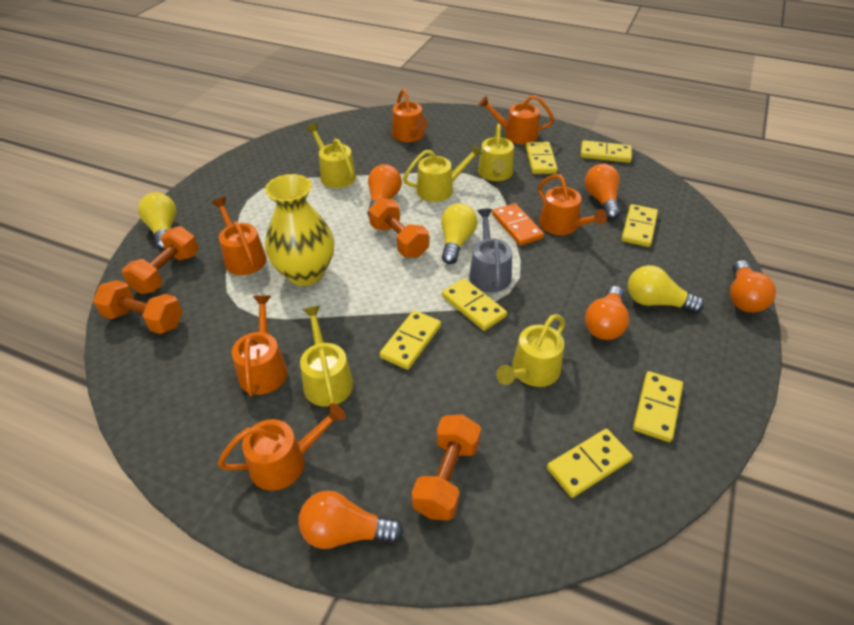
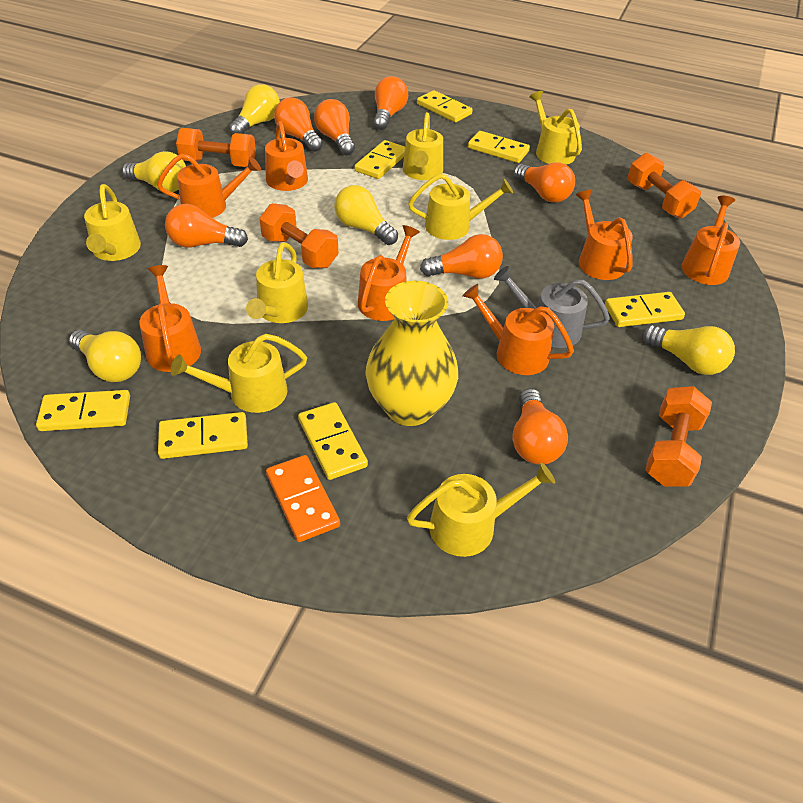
orange light bulb: [298,491,404,549] [367,164,402,216] [585,164,621,220] [585,286,629,340] [730,260,776,313] = 5 -> [165,204,248,248] [274,98,323,152] [314,99,355,155] [373,76,408,130] [420,234,503,279] [512,388,568,465] [514,162,575,203] = 7
orange watering can: [212,197,267,275] [217,403,346,491] [232,295,288,396] [392,89,428,142] [478,95,554,144] [538,174,607,235] = 6 -> [139,265,201,372] [157,154,261,218] [265,121,308,191] [358,225,420,321] [463,284,574,375] [576,190,633,280] [682,196,740,285] = 7
yellow light bulb: [138,192,177,250] [441,203,477,264] [628,265,704,313] = 3 -> [69,330,141,382] [122,151,186,192] [229,84,280,135] [334,185,398,245] [642,325,735,375] = 5
yellow watering can: [300,306,353,407] [306,123,356,188] [403,144,483,202] [478,124,514,181] [496,314,565,387] = 5 -> [84,184,141,261] [171,334,307,413] [246,242,308,323] [403,112,443,180] [407,463,555,557] [408,174,513,240] [529,91,582,165] = 7

